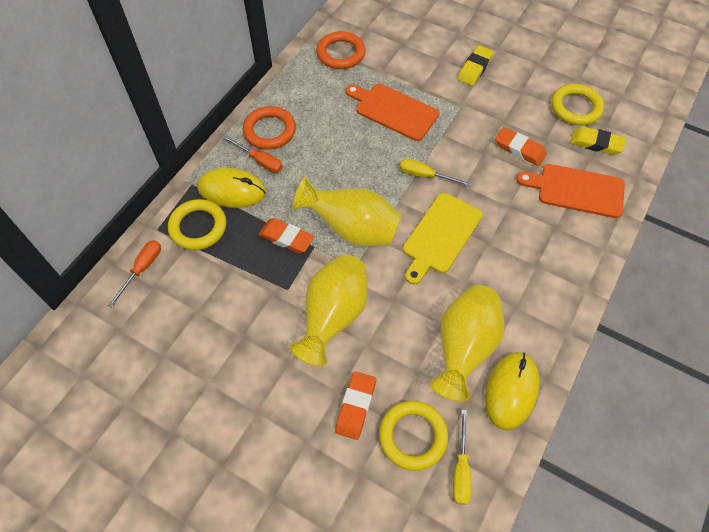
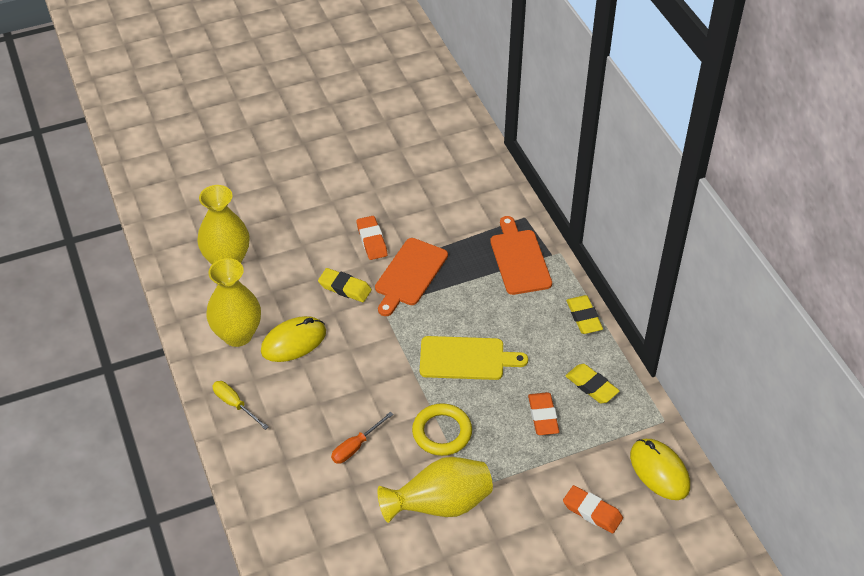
orange ring: [243,106,296,150] [316,31,365,69] = 2 -> none = 0
orange screwdriver: [108,240,161,307] [223,135,283,173] = 2 -> [331,412,394,464] = 1
yellow eraser: [458,45,494,86] [570,126,626,155] = 2 -> [318,268,372,302] [565,364,620,403] [566,295,603,334] = 3
yellow ring: [168,199,226,250] [379,401,449,471] [551,84,604,126] = 3 -> [412,403,472,456] = 1
yellow screwdriver: [400,159,471,187] [453,410,471,505] = 2 -> [212,381,269,430] = 1

